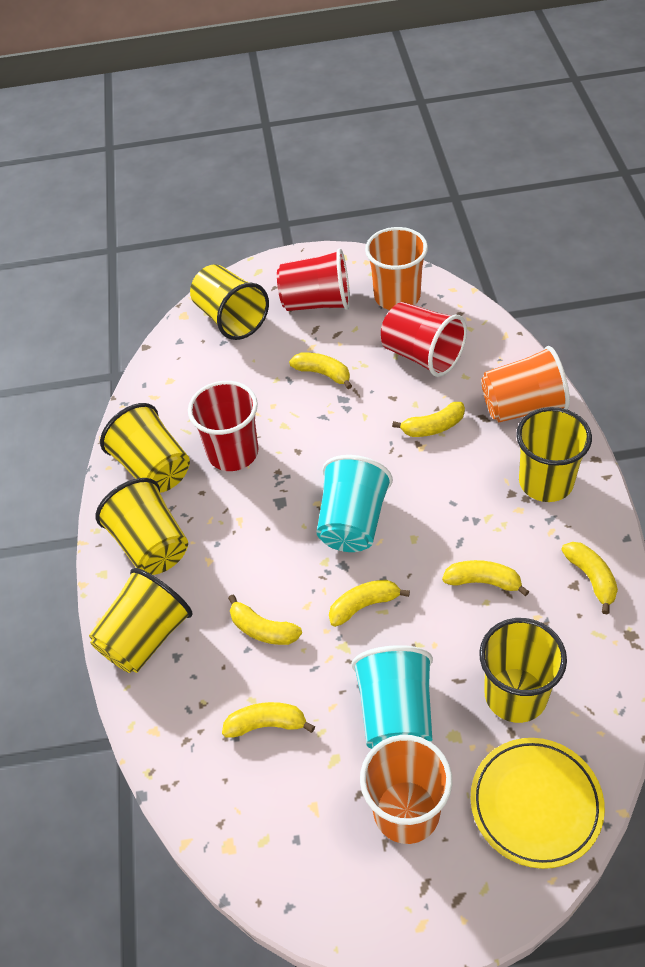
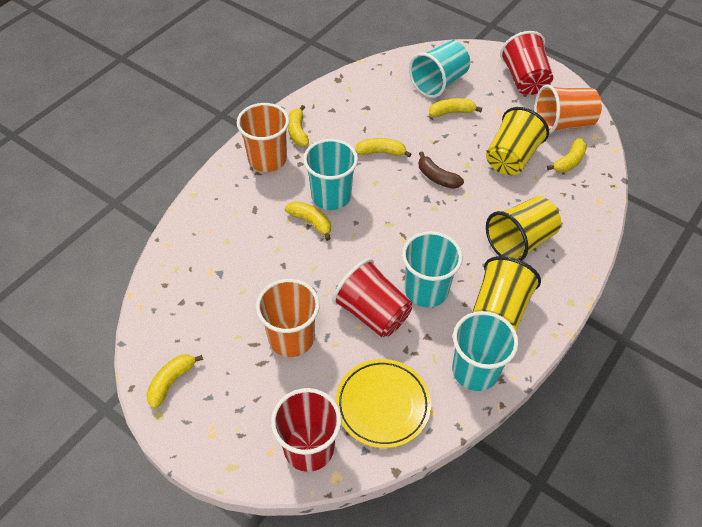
brown banana: none = 0 -> [419,151,464,189] = 1
turquoise cup: [316,455,393,552] [351,645,433,749] = 2 -> [303,139,358,210] [402,231,463,307] [409,41,470,98] [452,311,519,391] = 4
yellow banana: [222,702,315,738] [228,594,302,645] [289,352,352,389] [329,580,410,627] [392,402,465,437] [442,560,530,596] [561,542,618,614] = 7 -> [146,354,203,409] [285,201,331,241] [288,105,309,146] [355,138,412,157] [429,98,482,117] [547,138,587,172] = 6
yellow cup: [89,568,193,673] [96,478,188,575] [100,403,190,493] [190,264,269,340] [479,618,567,723] [516,407,592,502] = 6 -> [472,256,541,331] [486,107,549,175] [486,196,561,261] = 3

